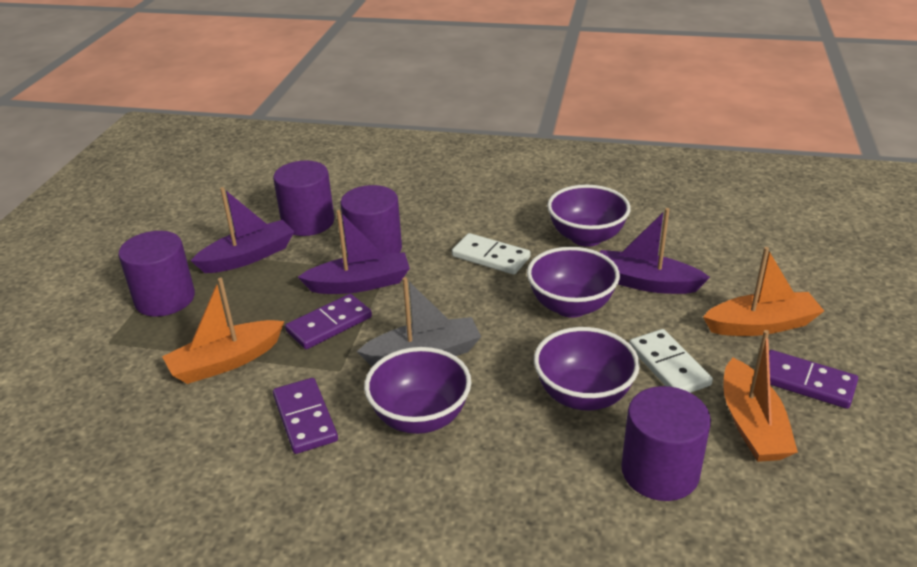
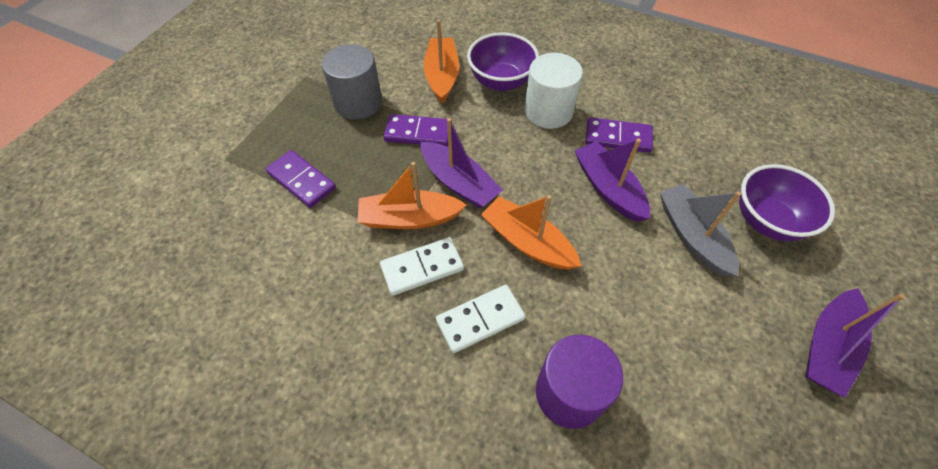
grey cylinder: none = 0 -> [322,44,382,120] = 1
purple bowl: [364,347,471,434] [527,247,620,318] [534,327,640,410] [547,185,631,247] = 4 -> [467,32,539,91] [739,164,835,241] = 2
purple cylinder: [118,231,195,317] [273,161,334,236] [340,185,402,254] [621,386,711,501] = 4 -> [536,335,623,429] = 1
white cylinder: none = 0 -> [524,53,583,129] = 1

